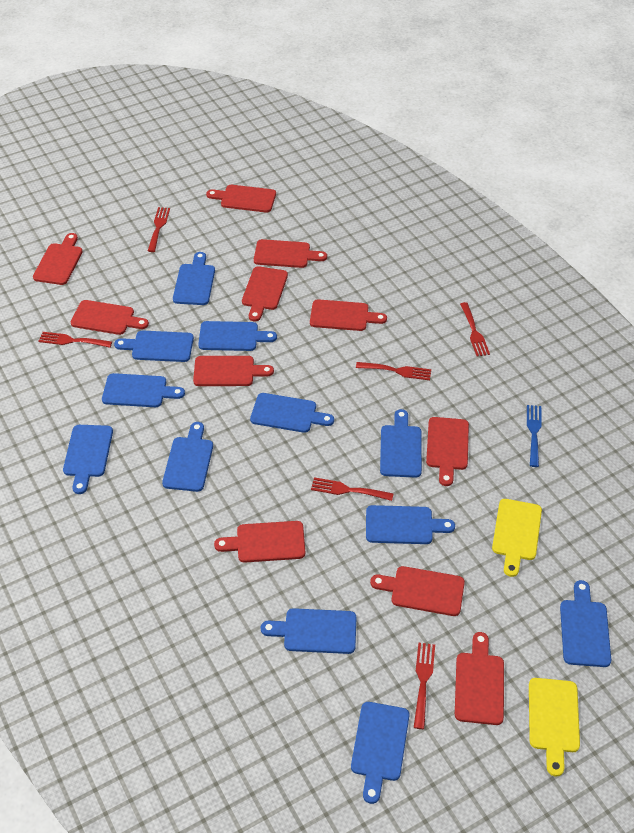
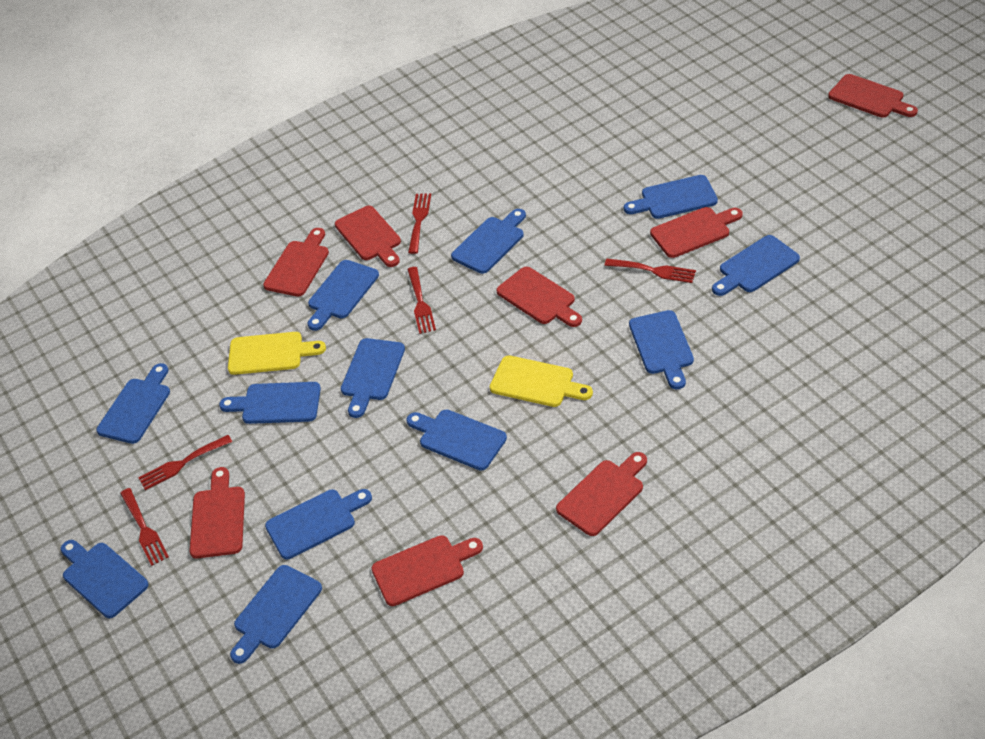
blue fork: [527,405,542,467] = 1 -> none = 0
red cutting board: [33,233,83,285] [71,300,149,335] [193,356,274,386] [206,185,276,212] [214,521,305,562] [242,266,288,321] [254,239,327,268] [310,299,387,331] [370,566,465,616] [426,417,469,486] [455,632,504,725] = 11 -> [189,467,245,558] [263,228,329,297] [335,206,401,267] [371,535,483,606] [496,267,582,327] [556,452,647,536] [650,207,743,258] [828,74,918,118] = 8
red fork: [39,332,112,348] [148,207,170,252] [311,477,394,501] [356,362,431,380] [414,643,435,729] [460,302,490,357] = 6 -> [120,488,169,566] [138,435,232,490] [407,267,436,334] [408,194,431,254] [605,259,696,283] = 5

